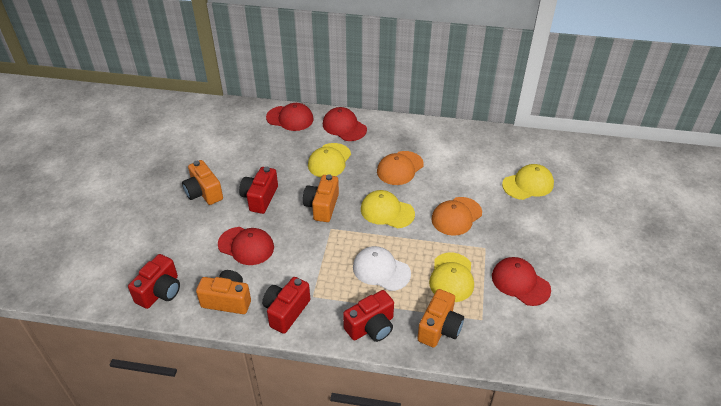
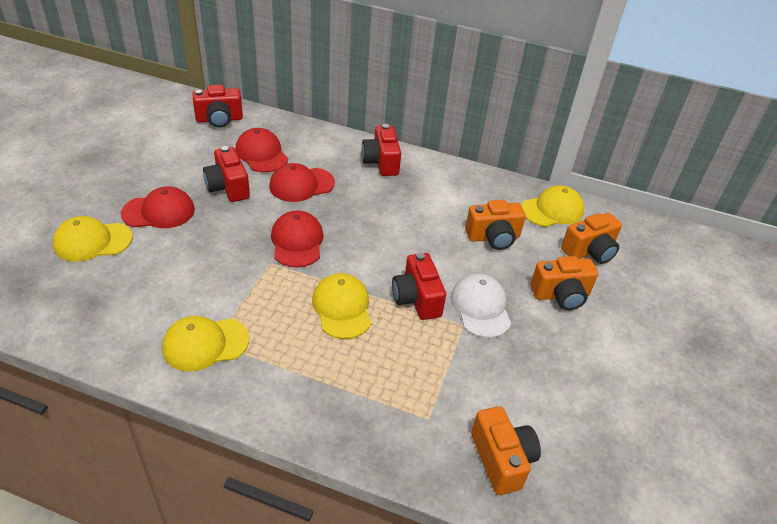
orange cap: [377,151,424,185] [431,197,482,236] = 2 -> none = 0

